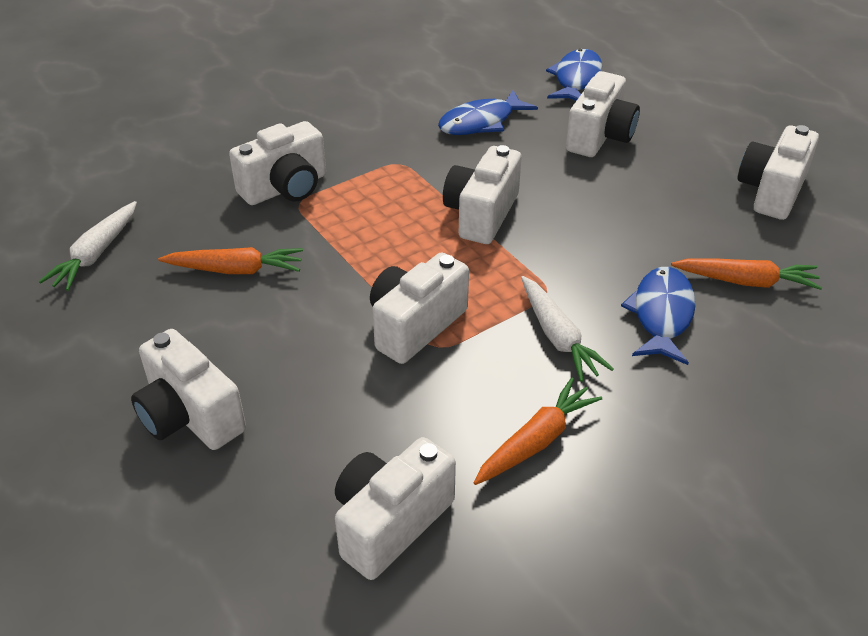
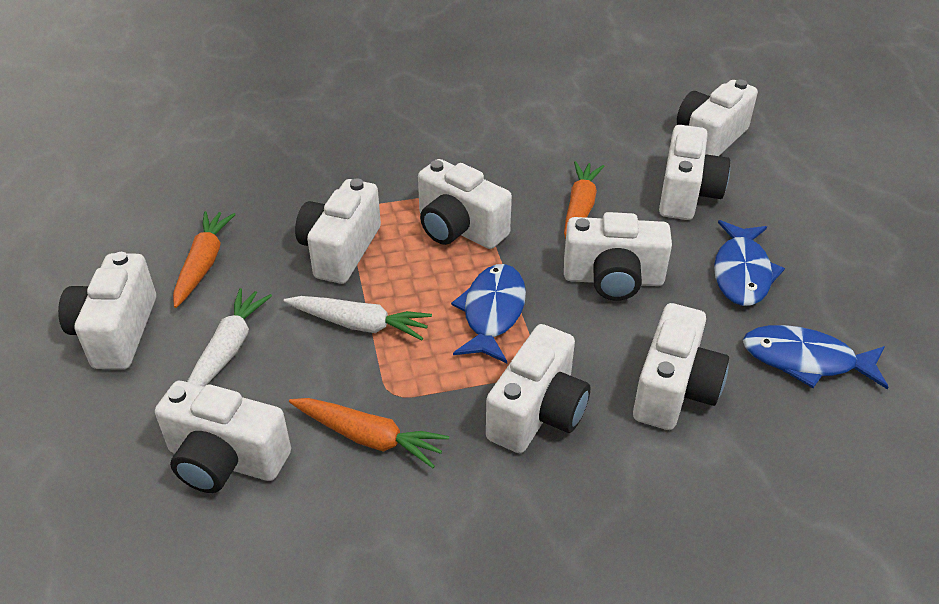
white camera: [131,329,246,450] [229,121,326,205] [335,437,456,580] [370,252,469,364] [443,145,522,244] [566,71,640,157] [738,125,819,220] = 7 -> [58,252,156,369] [155,381,291,493] [295,178,381,284] [418,159,512,249] [486,324,590,453] [564,212,672,301] [633,303,729,430] [659,125,730,220] [677,80,758,156] = 9

